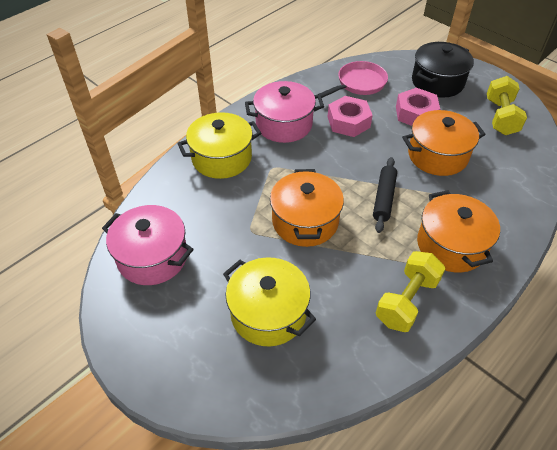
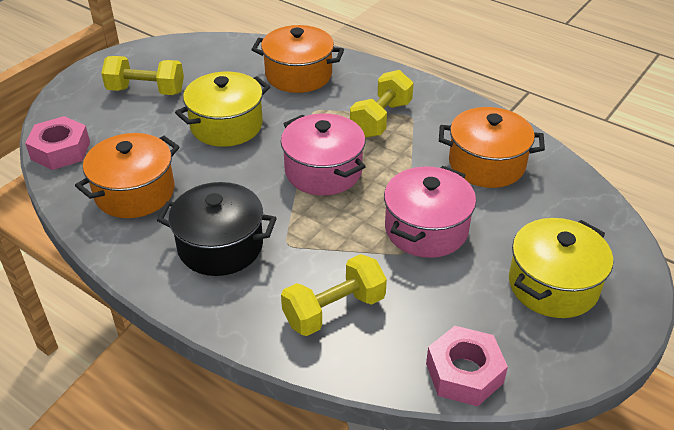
black rolling pin: [373,157,397,233] = 1 -> none = 0
pink pan: [318,61,388,98] = 1 -> none = 0
yellow dumbbell: [376,251,446,332] [487,76,527,135] = 2 -> [101,56,184,95] [281,254,387,336] [350,70,414,138] = 3

